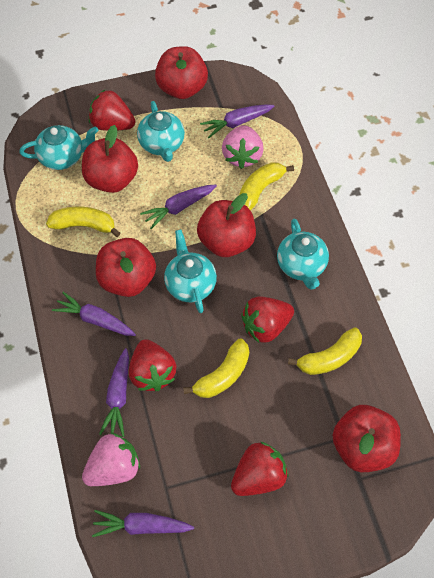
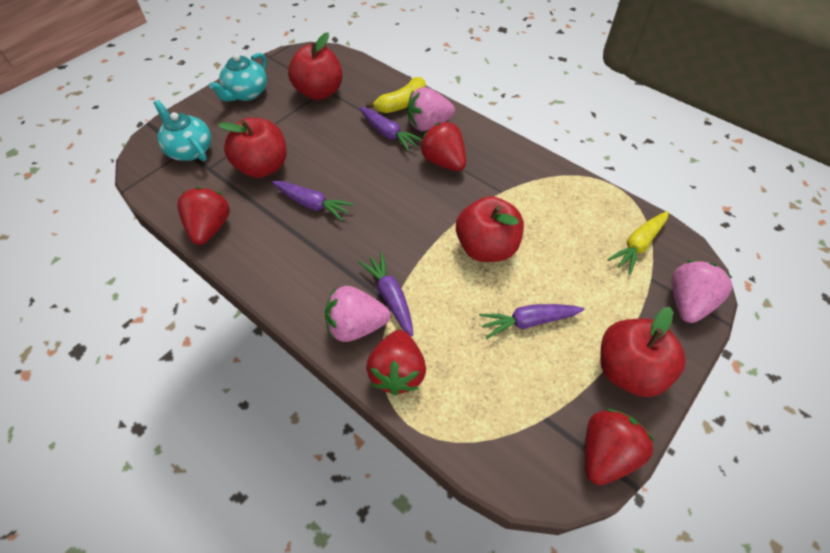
pink strawberry: [82,433,140,486] [222,125,263,169] = 2 -> [325,286,390,342] [407,87,455,131] [672,260,733,323] = 3
purple carrot: [52,292,136,336] [92,510,194,537] [99,348,129,437] [140,184,217,229] [200,104,274,138] = 5 -> [272,181,354,221] [359,252,413,337] [360,107,423,152] [479,304,584,339] = 4
red apple: [82,125,138,193] [96,238,156,297] [155,46,208,99] [197,193,256,257] [332,405,401,472] = 5 -> [218,118,287,178] [288,32,342,100] [456,196,524,262] [600,307,686,397] = 4
turquoise teapot: [19,125,98,170] [137,101,185,162] [164,230,217,313] [277,218,329,290] = 4 -> [154,100,211,161] [209,53,267,101] = 2
yellow banana: [46,207,120,237] [183,339,249,398] [239,162,294,210] [288,327,362,375] = 4 -> [366,77,426,113] = 1
yellow carrot: none = 0 -> [607,211,669,274] = 1

